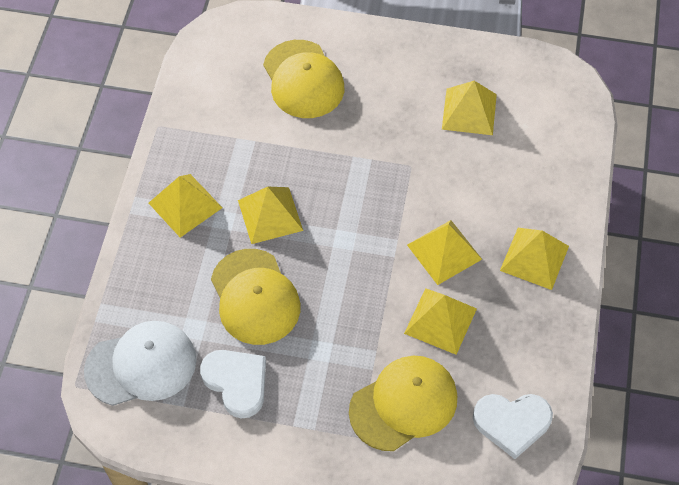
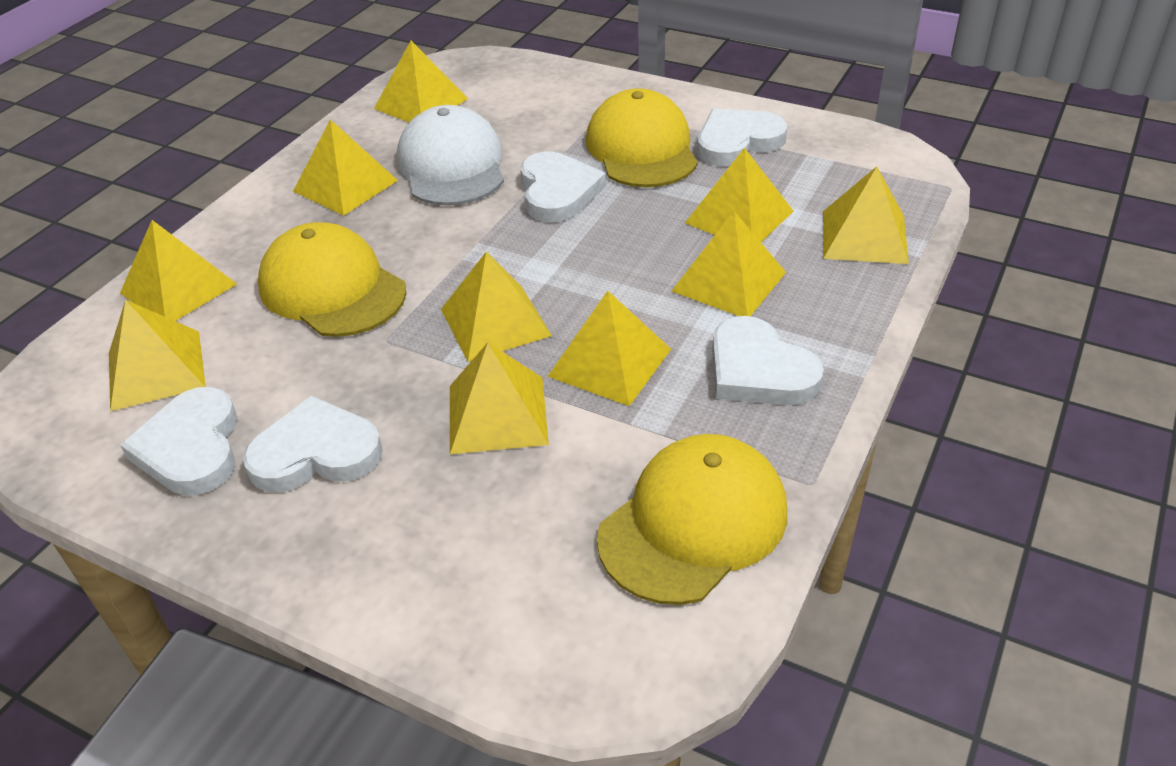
white heart: [200,350,266,418] [473,394,553,459] = 2 -> [120,387,238,496] [243,396,383,492] [520,152,606,222] [698,108,787,166] [712,316,824,405] = 5
yellow pyramid: [149,174,222,238] [238,187,303,244] [404,288,477,355] [407,220,482,285] [442,81,497,135] [500,228,569,290] = 6 -> [109,300,206,411] [120,220,237,321] [293,119,398,216] [374,41,468,122] [441,252,552,362] [450,343,549,454] [547,291,671,406] [672,211,786,316] [685,148,794,242] [823,166,909,264] = 10

